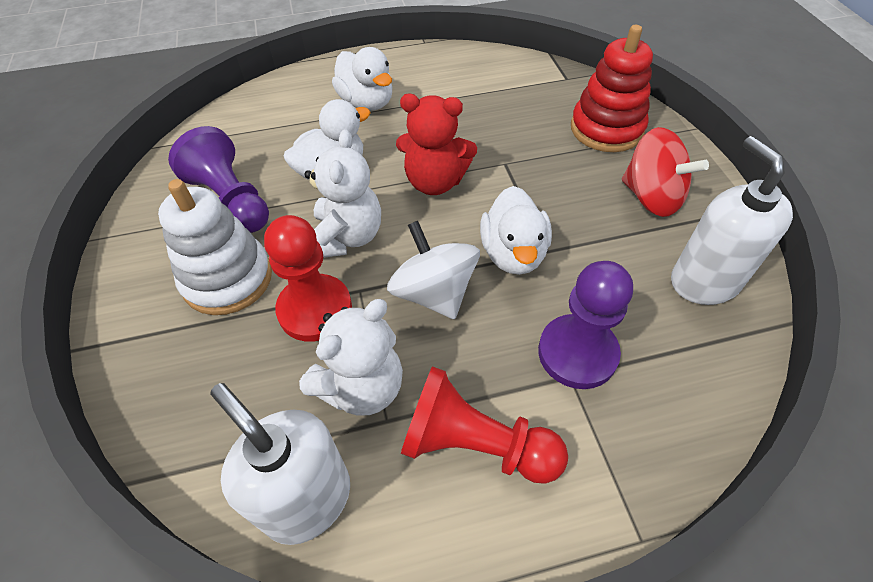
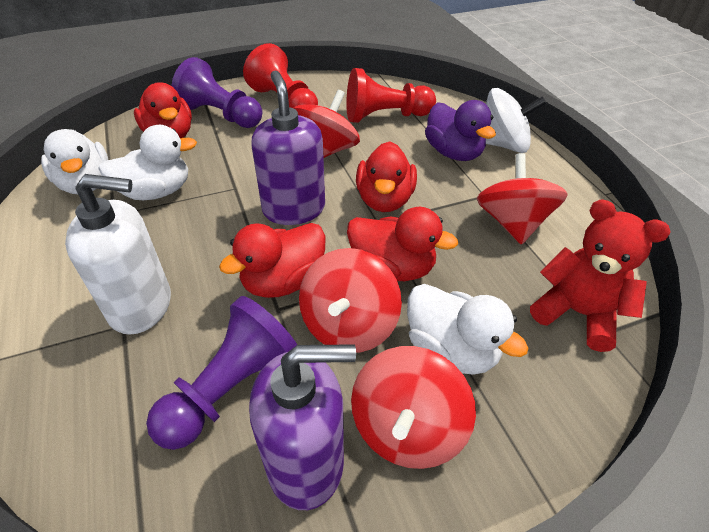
purple duck: none = 0 -> [425,100,496,161] = 1
purple soap dispenser: none = 0 -> [249,344,356,510] [251,71,325,225] = 2
red duck: none = 0 -> [134,82,192,138] [219,223,326,298] [347,207,458,281] [356,141,417,212] = 4
red spinning top: [622,127,709,217] = 1 -> [293,90,360,158] [299,248,402,353] [351,346,476,469] [477,153,568,245] = 4
red stacking toy: [571,25,653,152] = 1 -> none = 0
white soap dispenser: [210,383,350,545] [671,136,793,305] = 2 -> [65,174,171,335] = 1
white stacking toy: [158,179,272,315] = 1 -> none = 0
white teddy bear: [299,299,403,416] [304,129,381,258] = 2 -> none = 0

